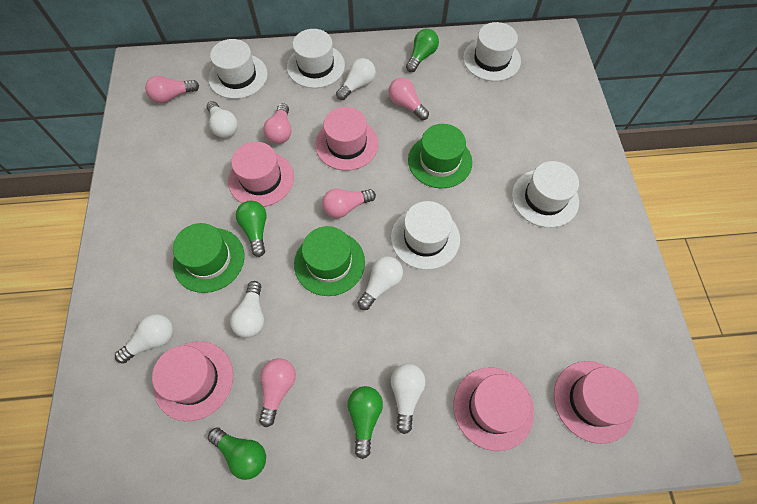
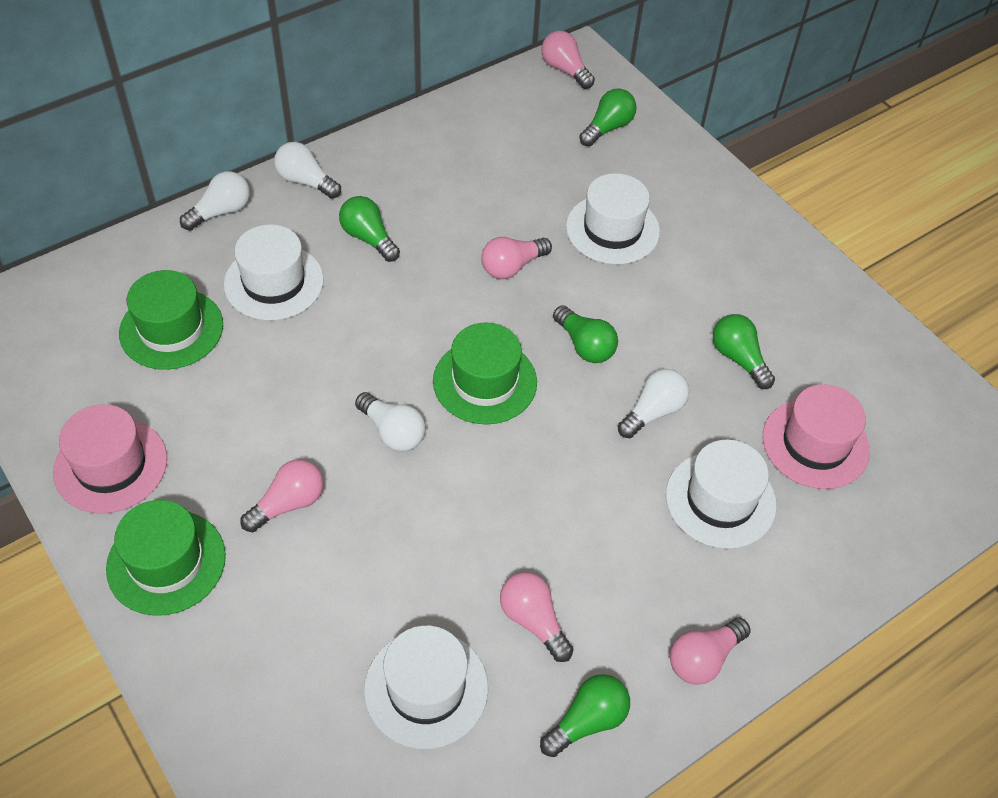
green light bulb: [208,427,266,480] [236,201,267,257] [347,386,383,459] [406,29,439,72] = 4 -> [339,196,400,262] [540,674,630,757] [553,305,618,363] [579,88,637,147] [713,314,775,389] = 5
pink hat: [152,341,233,421] [228,142,294,207] [315,107,379,171] [453,368,534,451] [554,361,639,444] = 5 -> [53,404,167,514] [763,384,870,489] = 2
white hat: [208,39,268,99] [287,29,345,88] [391,201,460,270] [463,22,521,81] [512,161,579,228] = 5 -> [224,225,324,320] [364,626,488,749] [566,173,660,264] [666,440,777,549] = 4
white light bulb: [115,314,174,364] [207,101,238,138] [230,281,264,338] [336,58,376,100] [358,256,403,310] [391,364,426,434] = 6 -> [180,171,250,231] [274,142,341,199] [355,392,426,452] [618,369,689,438] = 4

